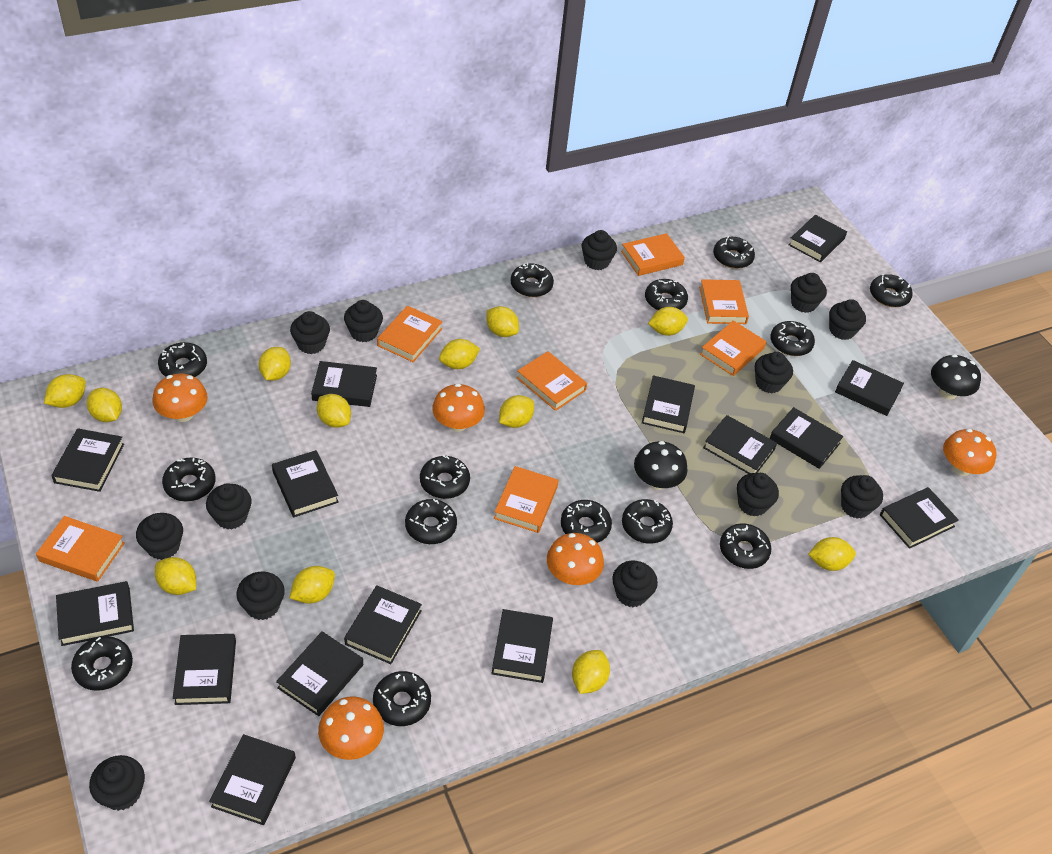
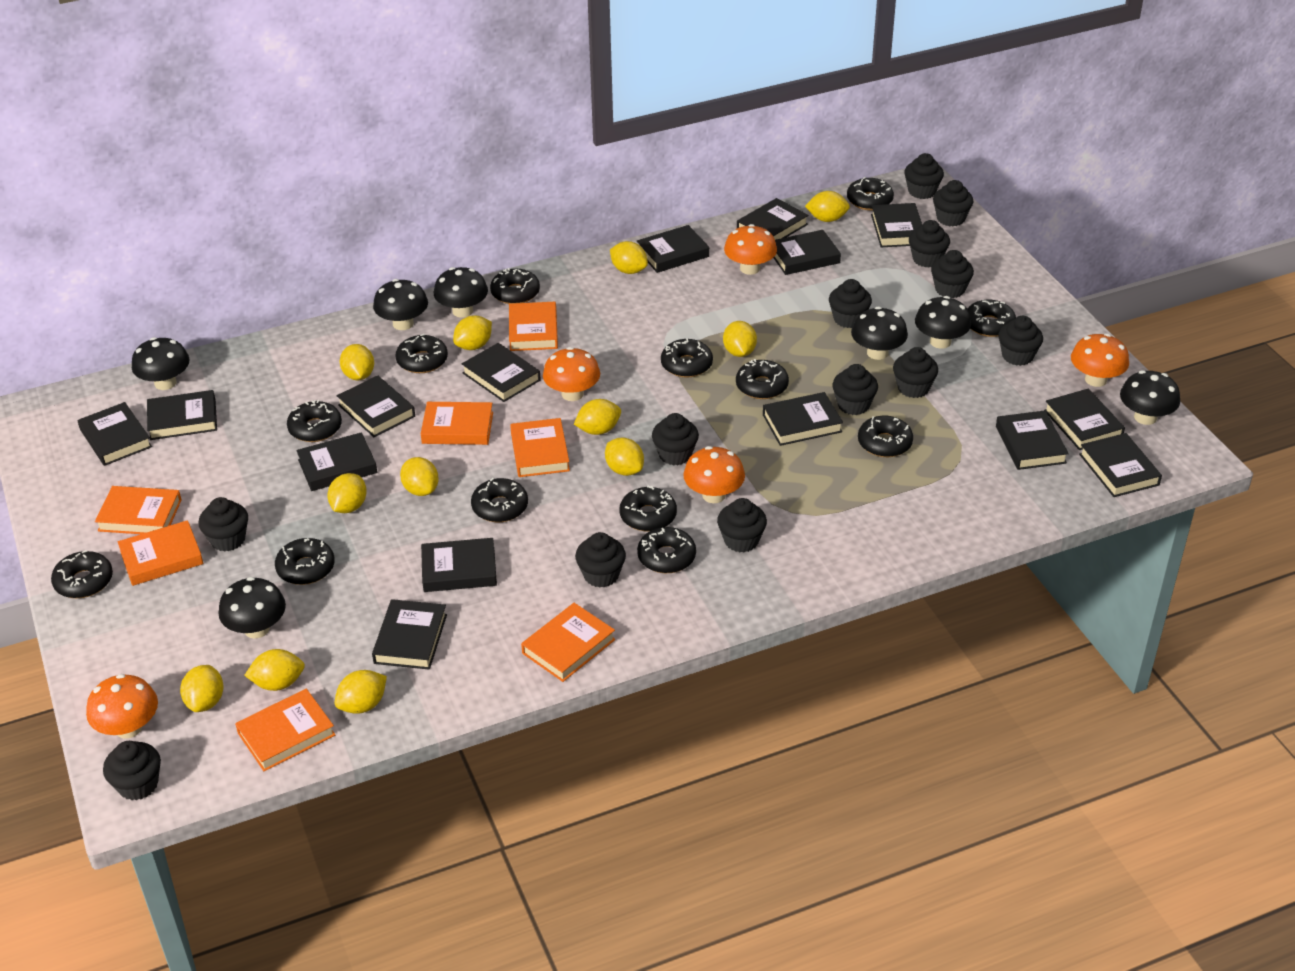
black donut: [71,636,133,691] [158,342,207,377] [162,457,215,502] [373,671,431,726] [405,499,457,544] [420,455,470,499] [511,263,554,297] [561,500,612,543] [622,499,673,544] [645,279,688,310] [713,236,755,269] [720,523,771,569] [770,321,815,356] [870,274,913,307] = 14 -> [51,550,113,598] [275,538,335,585] [287,400,342,442] [396,334,448,373] [471,478,528,522] [490,268,540,304] [620,485,677,531] [637,527,696,573] [661,339,713,378] [736,359,789,399] [847,177,894,210] [858,416,913,457] [968,300,1016,337] = 13
black mushroom: [634,441,688,490] [931,354,981,400] = 2 -> [132,337,189,390] [219,577,286,639] [373,279,428,330] [434,267,488,318] [851,306,908,360] [915,296,971,349] [1120,370,1180,425] = 7

